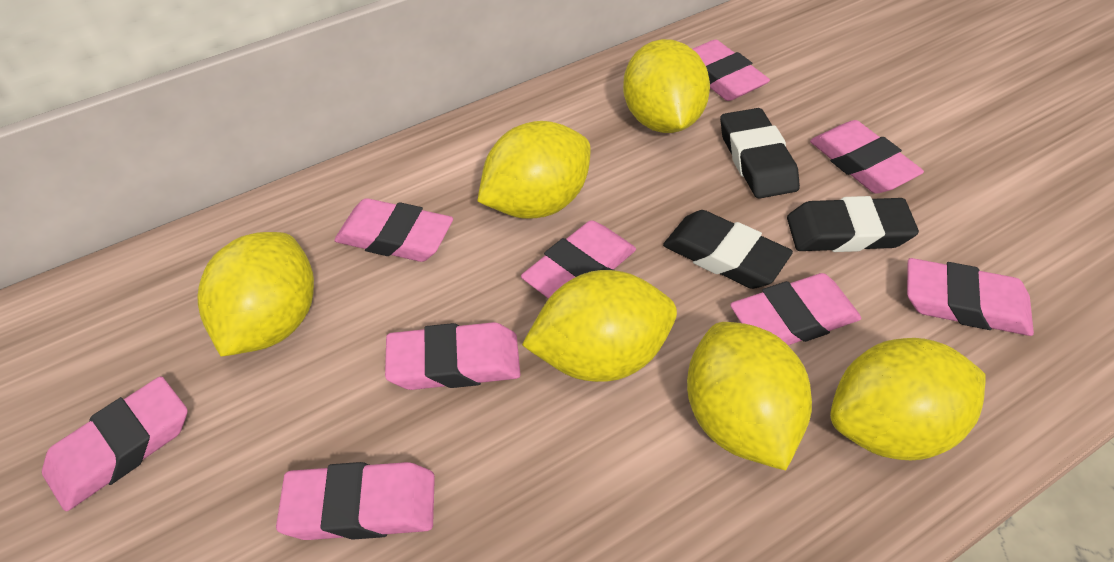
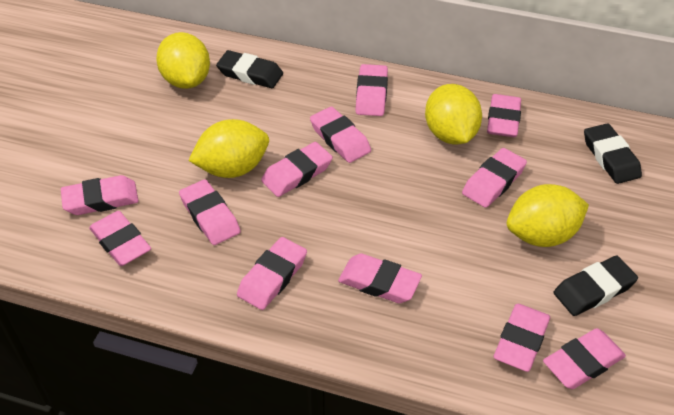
pink eraser: [42,376,188,511] [276,462,435,540] [334,198,453,262] [385,322,521,390] [521,220,636,299] [693,40,770,101] [730,273,861,345] [810,120,924,193] [907,258,1034,336] = 9 -> [61,175,139,215] [89,211,151,266] [179,179,241,245] [237,237,307,310] [261,142,333,197] [310,107,371,163] [338,254,422,303] [355,64,388,116] [462,148,527,208] [487,94,521,137] [494,304,550,372] [543,328,626,389] = 12
yellow lemon: [198,232,314,357] [477,121,591,219] [522,270,677,382] [623,39,710,133] [687,322,812,471] [830,338,986,460] = 6 -> [156,32,210,89] [188,119,269,178] [425,84,482,145] [507,184,589,247] = 4

